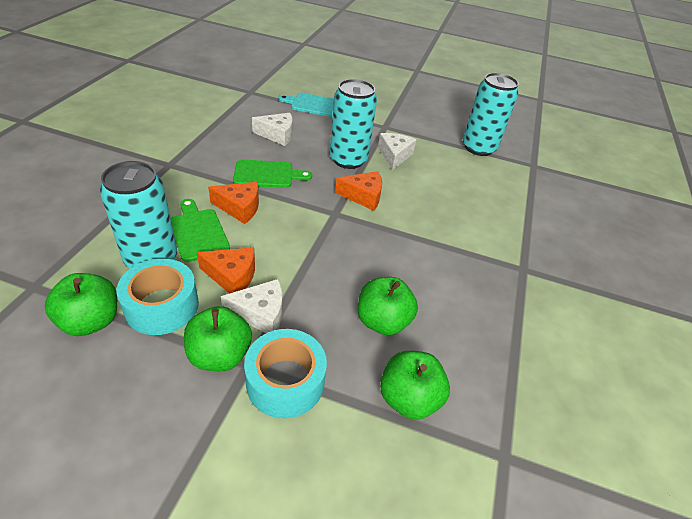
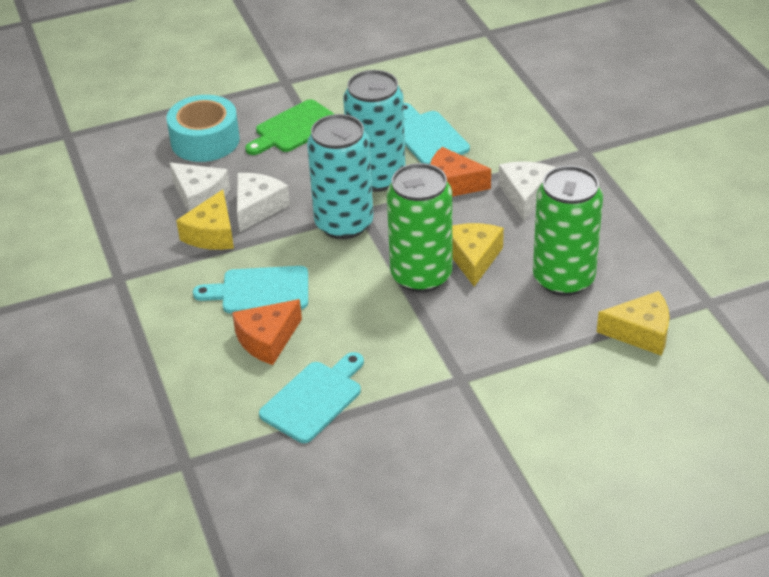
green apple: [45,273,117,336] [184,306,252,371] [358,277,418,335] [380,351,450,420] = 4 -> none = 0
green can: none = 0 -> [387,163,452,292] [533,166,603,296] = 2
green cutting board: [171,199,230,262] [233,160,312,188] = 2 -> [245,99,334,155] = 1
orange cheese: [197,247,255,294] [208,182,259,224] [335,171,382,211] = 3 -> [232,299,302,365] [430,147,491,197] = 2
turquoise can: [100,161,177,268] [329,79,377,169] [463,73,519,156] = 3 -> [307,114,374,239] [343,70,406,192] = 2
turquoise cutting board: [278,93,334,117] = 1 -> [193,266,308,313] [259,352,364,443] [404,103,470,164] = 3
turquoise tape: [116,259,199,335] [244,329,327,419] = 2 -> [167,95,240,162] = 1
yellow cheese: none = 0 -> [176,189,234,250] [452,223,504,287] [597,291,670,356] = 3

